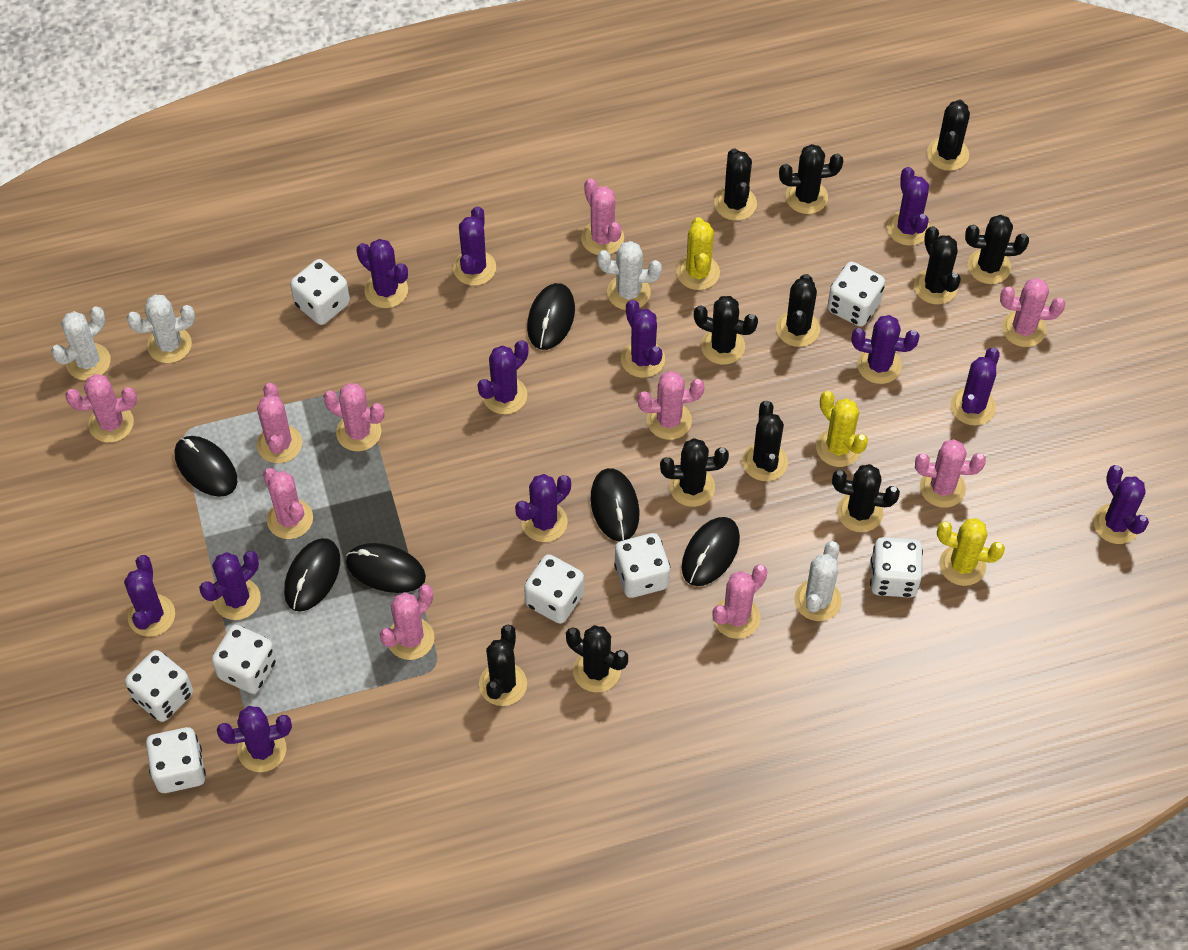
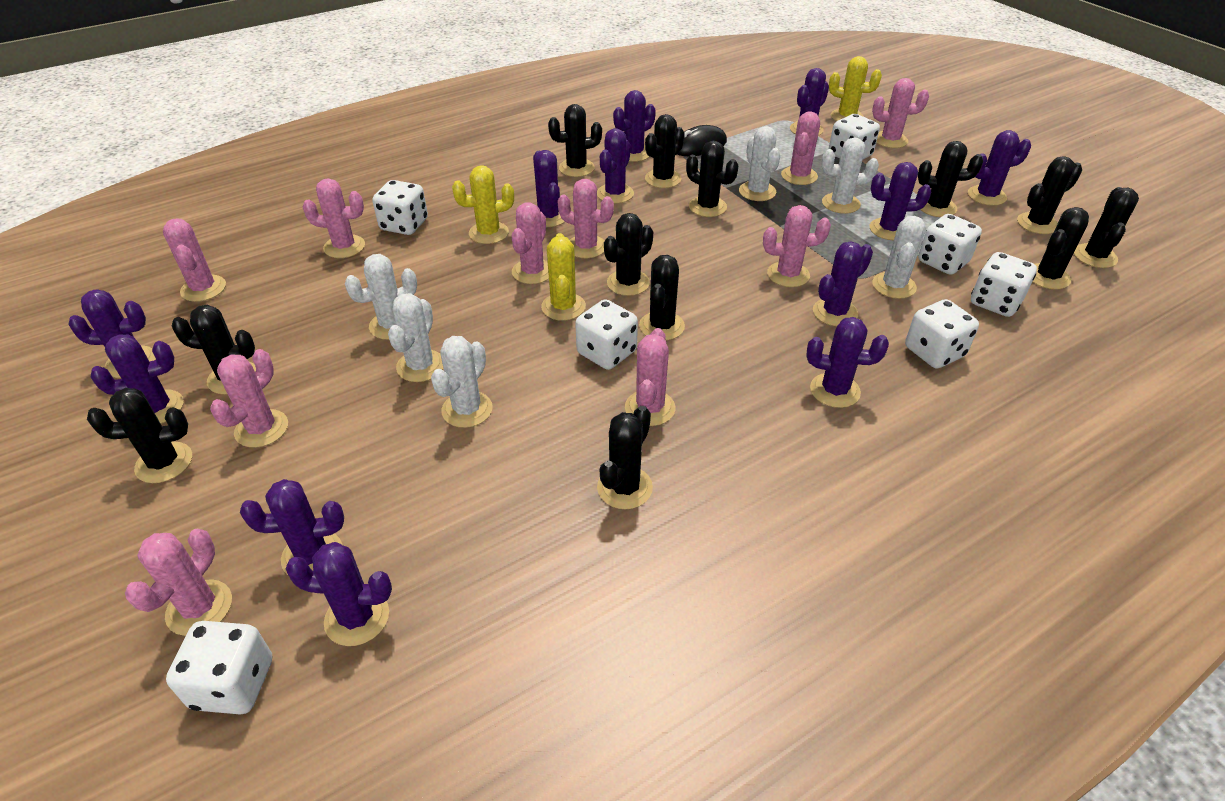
black mouse: [175,436,237,497] [284,538,340,612] [346,543,426,593] [527,283,575,350] [591,468,640,541] [682,517,740,586] = 6 -> [677,125,727,156] = 1
white cactus: [51,306,111,380] [126,294,195,363] [597,241,662,310] [794,541,842,621] = 4 -> [345,254,417,340] [388,293,443,382] [431,336,493,428] [739,126,781,201] [822,137,879,214] [872,216,926,299] = 6
white dice: [125,650,193,722] [146,727,206,793] [212,625,277,694] [290,259,350,325] [524,554,584,624] [614,533,670,598] [827,262,885,327] [870,537,923,598] = 8 -> [166,621,272,715] [372,180,428,235] [575,299,638,370] [829,114,880,159] [905,299,979,368] [918,214,982,275] [971,252,1037,317] = 7

